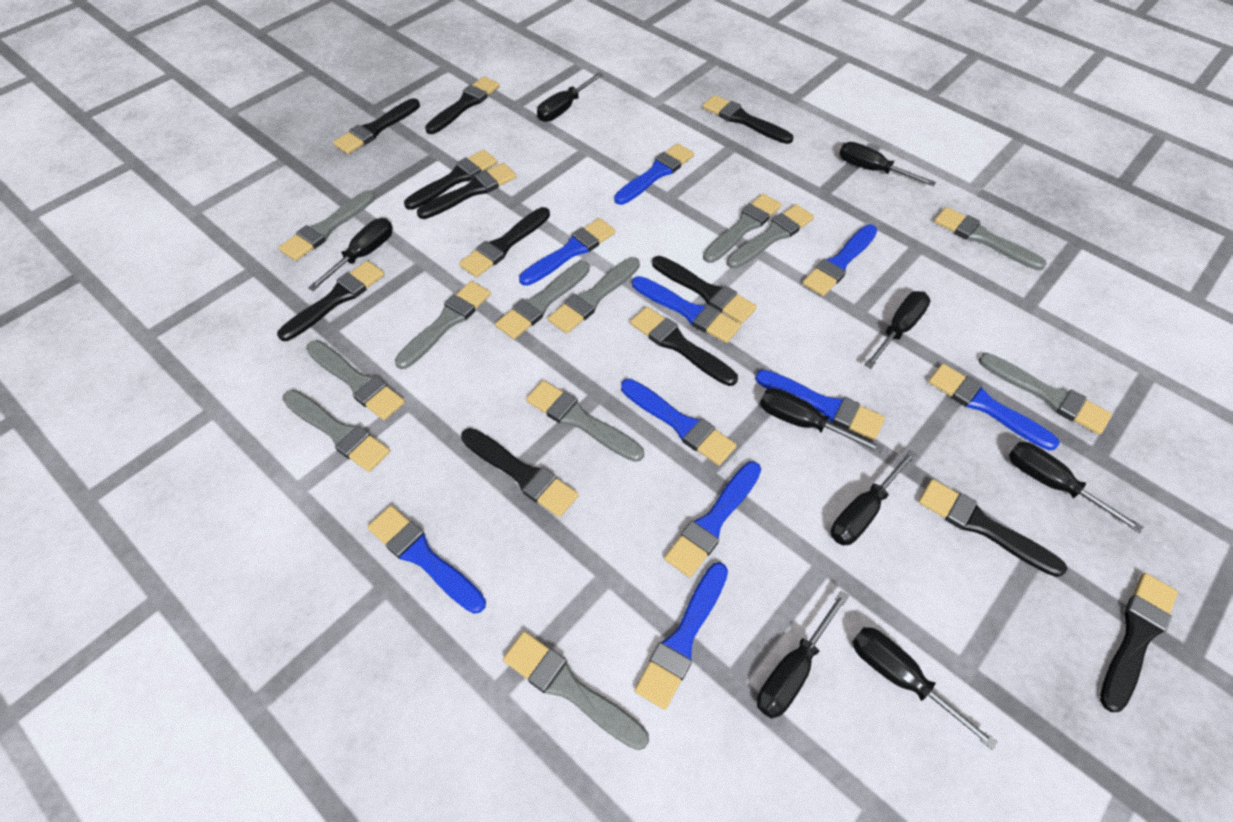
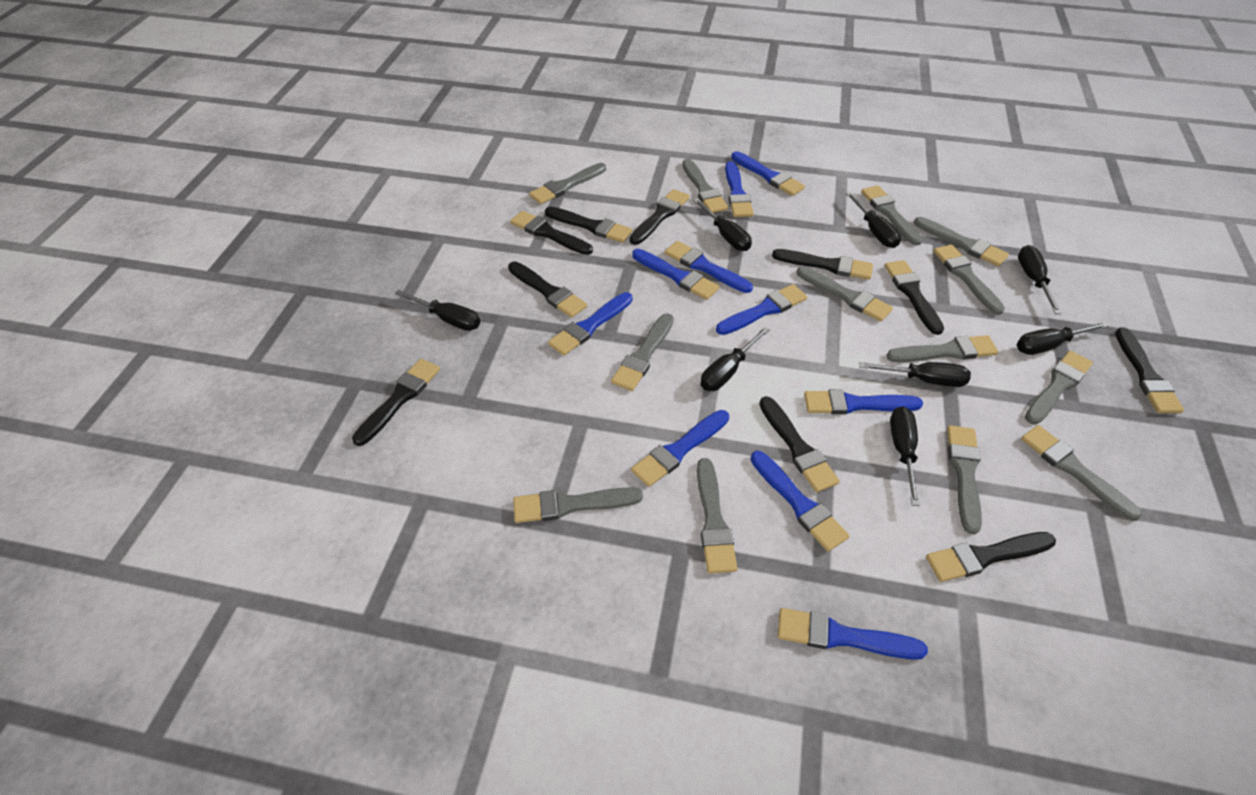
black brush: [277,260,384,341] [333,98,420,154] [404,150,497,210] [417,163,516,219] [425,77,499,134] [459,207,550,277] [461,428,579,517] [630,307,738,386] [652,256,757,324] [703,95,794,144] [918,479,1067,577] [1100,573,1178,712] = 12 -> [352,359,440,446] [508,262,587,318] [510,211,593,255] [545,207,632,243] [630,189,690,245] [759,396,840,492] [772,249,873,280] [885,260,944,335] [926,532,1056,582] [1115,328,1184,413] = 10
black screwdriver: [308,218,393,291] [537,72,603,122] [757,591,849,719] [760,388,884,453] [831,450,917,546] [839,142,936,186] [852,627,997,750] [864,291,930,369] [1009,442,1143,533] = 9 -> [395,290,480,331] [693,198,752,251] [701,326,770,391] [846,192,901,248] [860,362,971,387] [890,407,920,506] [1017,322,1109,355] [1018,245,1062,314] = 8
grey brush: [279,190,375,261] [282,390,390,472] [306,340,405,420] [395,281,491,369] [495,261,590,339] [503,631,649,750] [526,380,644,462] [548,257,640,334] [703,194,781,263] [727,204,814,269] [934,207,1047,270] [978,353,1112,434] = 12 -> [513,487,643,523] [529,163,606,204] [611,313,674,391] [682,159,728,213] [697,458,737,573] [797,266,893,322] [861,186,923,246] [886,335,998,362] [914,217,1009,267] [934,244,1005,315] [947,425,982,535] [1021,425,1142,521] [1025,350,1093,424] = 13

